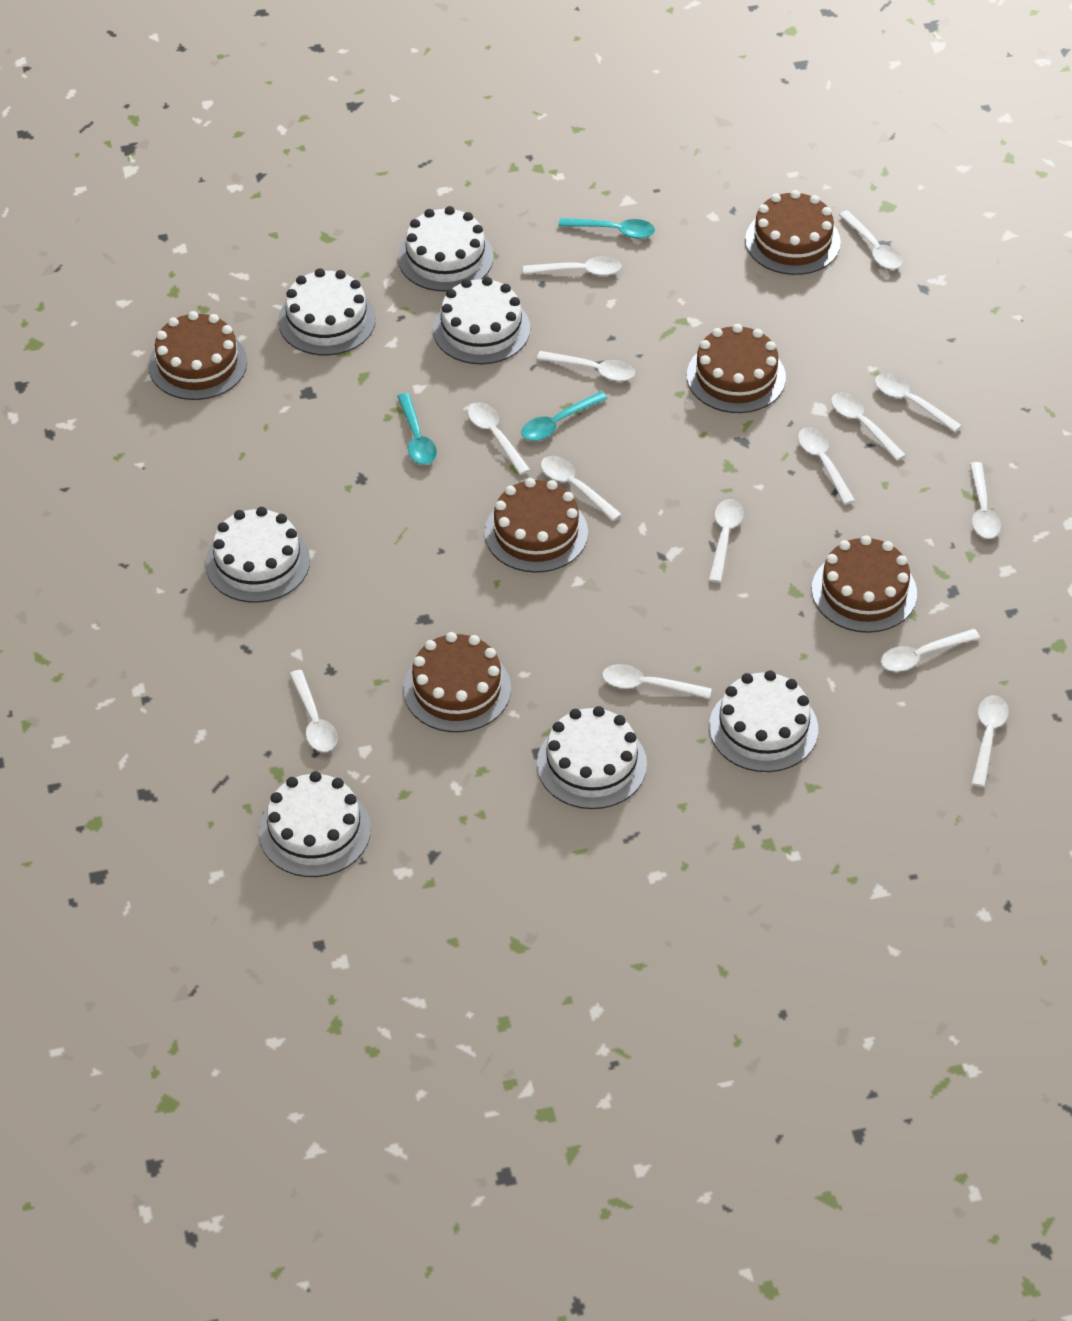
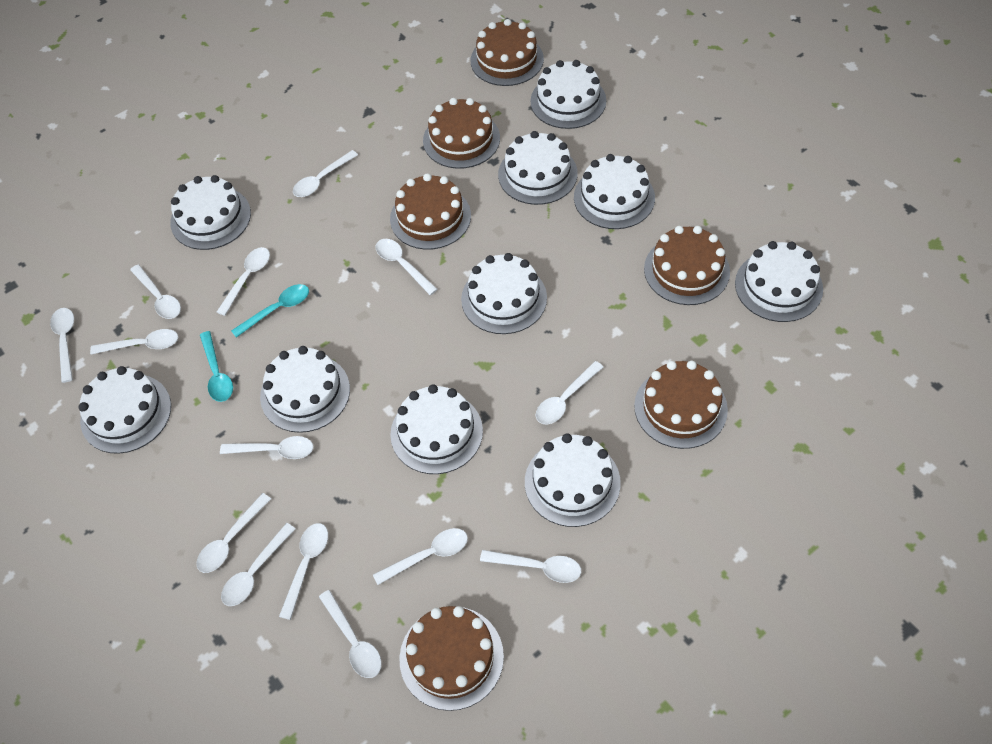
turquoise spoon: [397,393,437,465] [521,391,608,441] [558,218,655,239] = 3 -> [200,331,233,402] [231,284,309,338] = 2
white cake: [205,507,310,603] [259,771,371,877] [278,268,376,355] [398,206,494,292] [433,277,530,364] [537,706,647,809] [709,670,818,772] = 7 -> [78,366,171,454] [170,175,251,250] [260,346,350,433] [390,384,483,474] [461,253,547,334] [498,131,578,205] [525,433,621,527] [530,60,606,129] [574,154,655,229] [735,241,823,322] = 10

